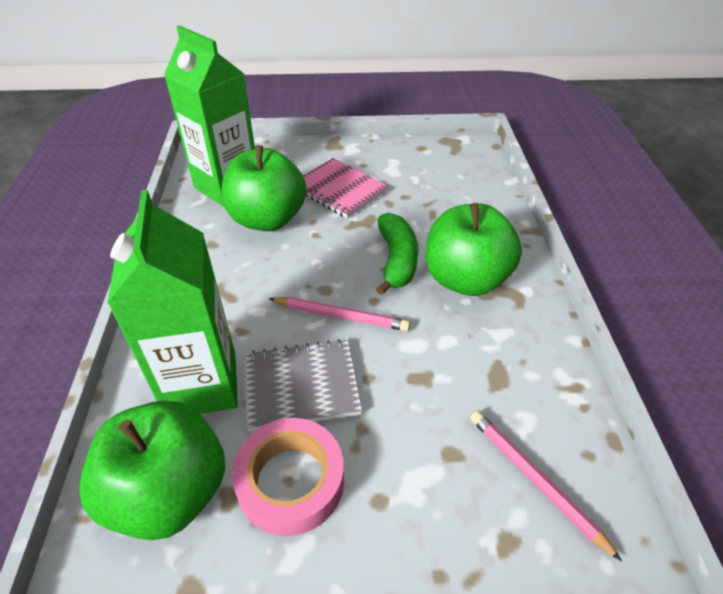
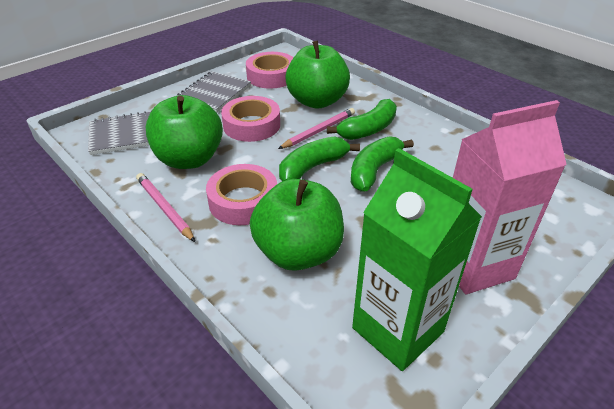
green banana: [376,213,419,295] = 1 -> [279,136,360,181] [327,99,397,140] [351,136,414,192] = 3
green carton: [107,190,238,414] [164,26,255,206] = 2 -> [352,148,482,371] = 1
grey notebook: [244,339,362,431] = 1 -> [88,110,152,155] [177,71,251,113] = 2
pink carton: none = 0 -> [453,100,567,294] = 1
pink notebook: [303,158,389,218] = 1 -> none = 0
pink tape: [232,418,344,536] = 1 -> [206,164,277,225] [221,96,280,142] [246,52,294,89] = 3

